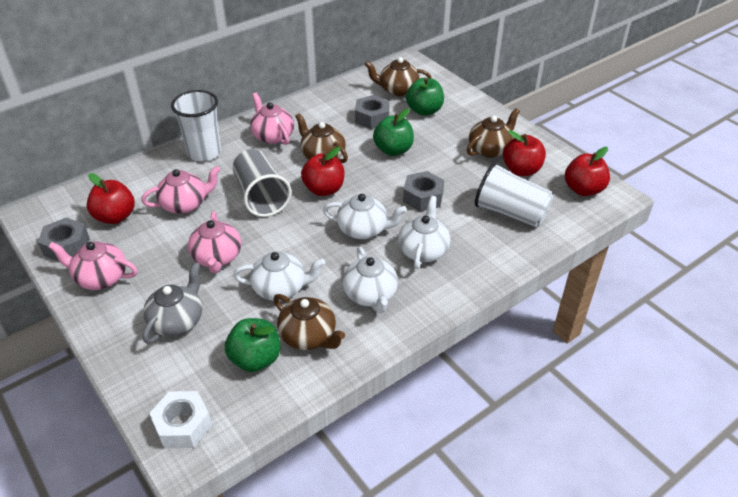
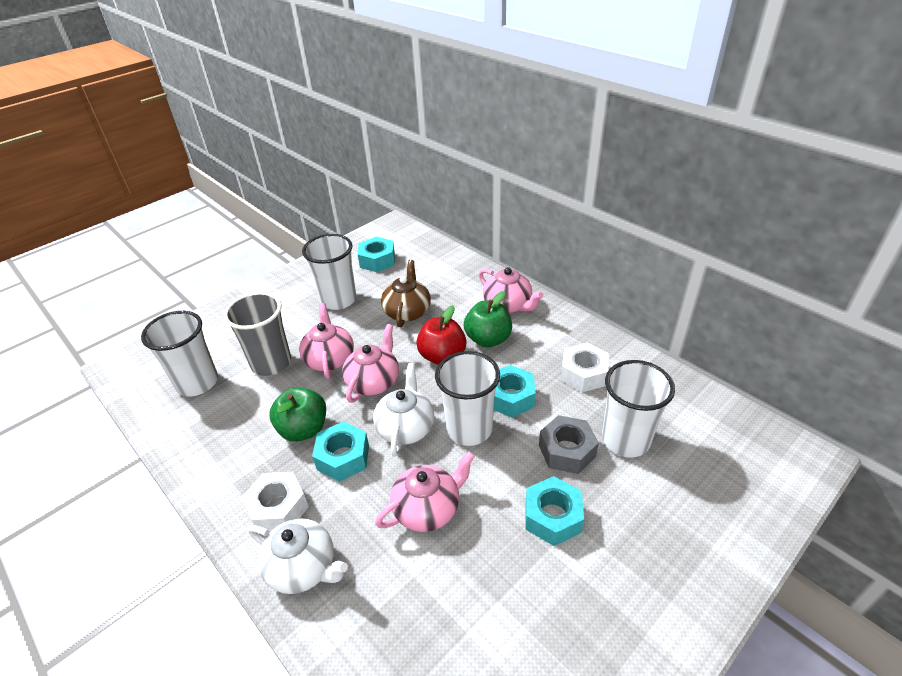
brown teapot: [273,294,345,350] [295,113,348,163] [365,57,432,96] [467,108,520,158] = 4 -> [381,260,431,327] = 1
green apple: [225,318,281,372] [373,108,414,156] [406,78,444,116] = 3 -> [269,387,326,442] [464,291,512,347] = 2
grey nut: [38,217,89,262] [355,95,390,129] [403,171,444,212] = 3 -> [539,415,599,474] = 1
grey teapot: [143,263,202,344] = 1 -> none = 0
red apple: [87,173,135,224] [301,147,344,196] [503,130,546,176] [565,147,610,196] = 4 -> [416,305,467,365] = 1
turquoise nut: none = 0 -> [312,421,369,482] [358,237,395,272] [494,365,536,418] [526,476,584,546] = 4
white cup: [171,90,221,162] [475,162,553,227] = 2 -> [141,311,218,396] [302,234,356,310] [435,351,500,446] [602,360,675,458] = 4
white nut: [149,391,212,448] = 1 -> [242,472,309,533] [561,343,609,392] = 2
white teapot: [233,251,325,301] [323,194,407,239] [343,247,398,313] [398,196,450,269] = 4 -> [248,519,348,594] [373,363,434,457] = 2

